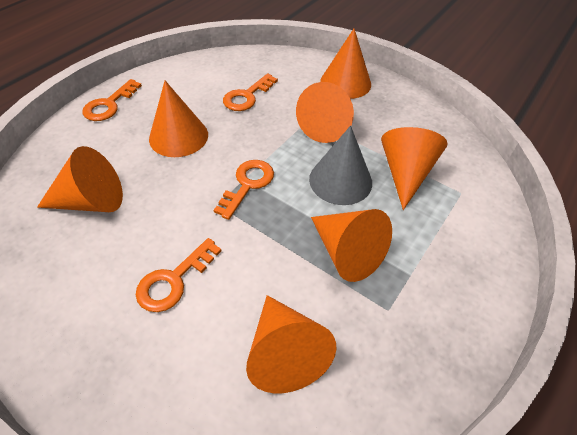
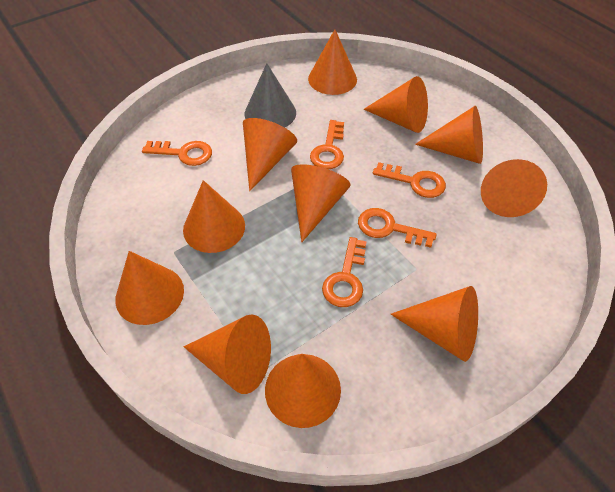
orange cone: [37,146,123,212] [149,81,208,157] [246,295,336,393] [296,82,354,143] [311,209,392,282] [320,29,371,99] [381,127,448,210] = 7 -> [115,251,184,325] [183,180,245,253] [184,314,271,394] [243,118,297,191] [265,354,341,428] [291,164,351,242] [308,29,357,95] [364,76,428,133] [391,286,478,362] [415,106,483,164] [481,159,547,217] = 11
orange key: [83,79,142,121] [136,238,222,312] [214,160,274,220] [223,73,278,111] = 4 -> [142,141,212,166] [310,120,344,169] [322,237,367,307] [358,208,437,248] [373,162,446,198] = 5

